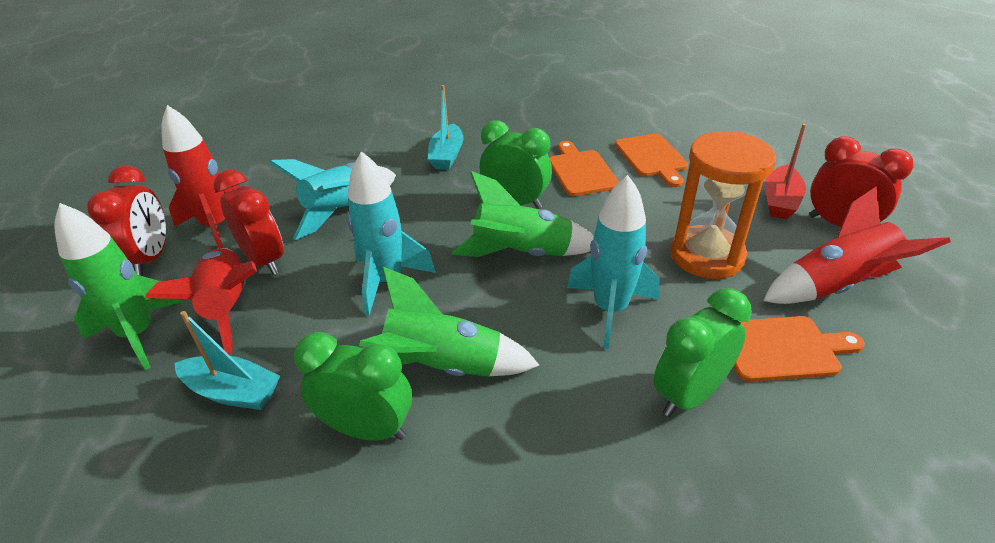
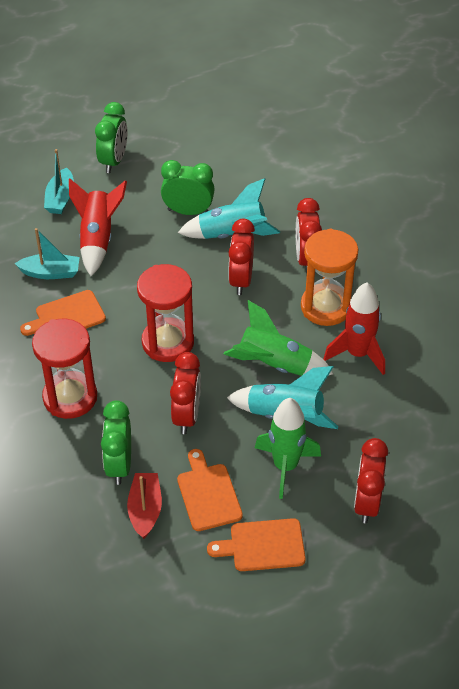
green rocket: [54,203,182,370] [359,267,539,377] [452,171,594,257] = 3 -> [224,300,334,376] [255,398,321,499] = 2
red clock: [87,165,166,276] [214,170,284,275] [809,136,914,227] = 3 -> [170,352,201,434] [228,219,255,295] [296,198,322,274] [354,438,388,524] = 4
red hourglass: none = 0 -> [32,319,97,419] [137,264,194,362] = 2
red rocket: [145,248,257,356] [161,105,241,248] [763,186,951,304] = 3 -> [69,178,127,276] [323,282,385,375] = 2
turquoise rocket: [269,159,396,240] [347,151,436,316] [567,175,660,349] = 3 -> [178,178,280,239] [227,366,338,429] = 2

